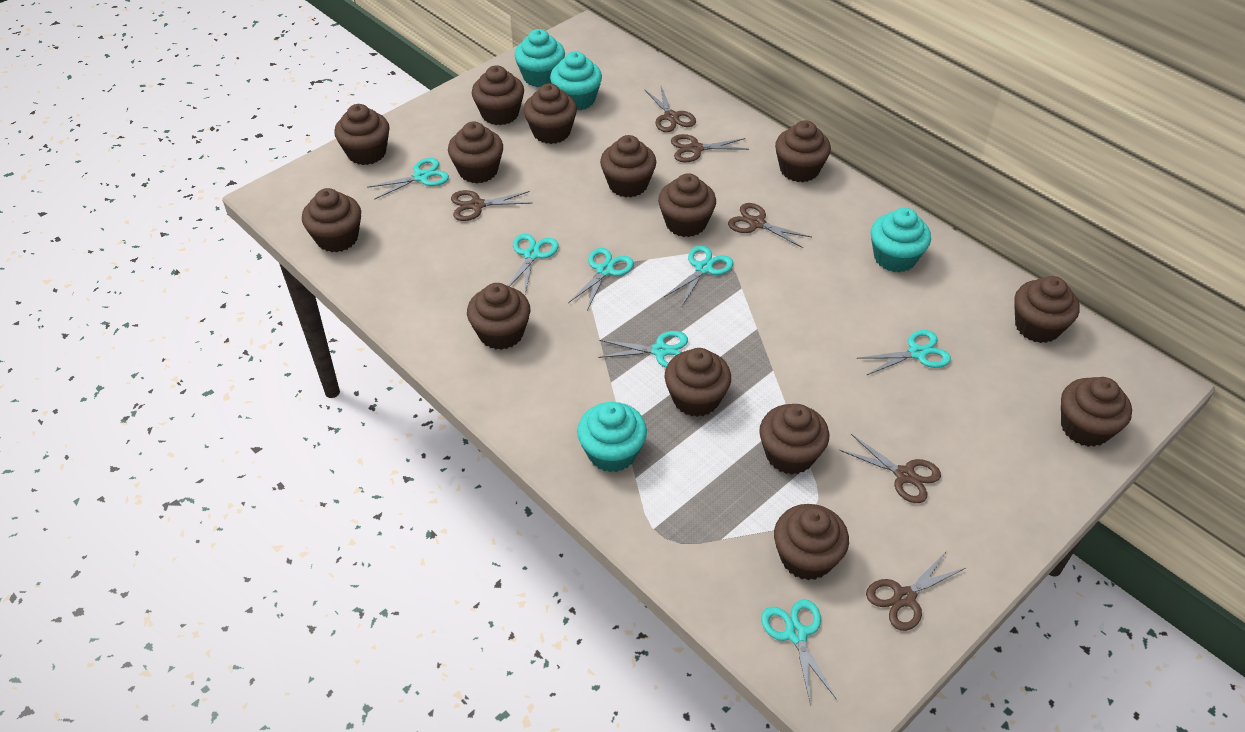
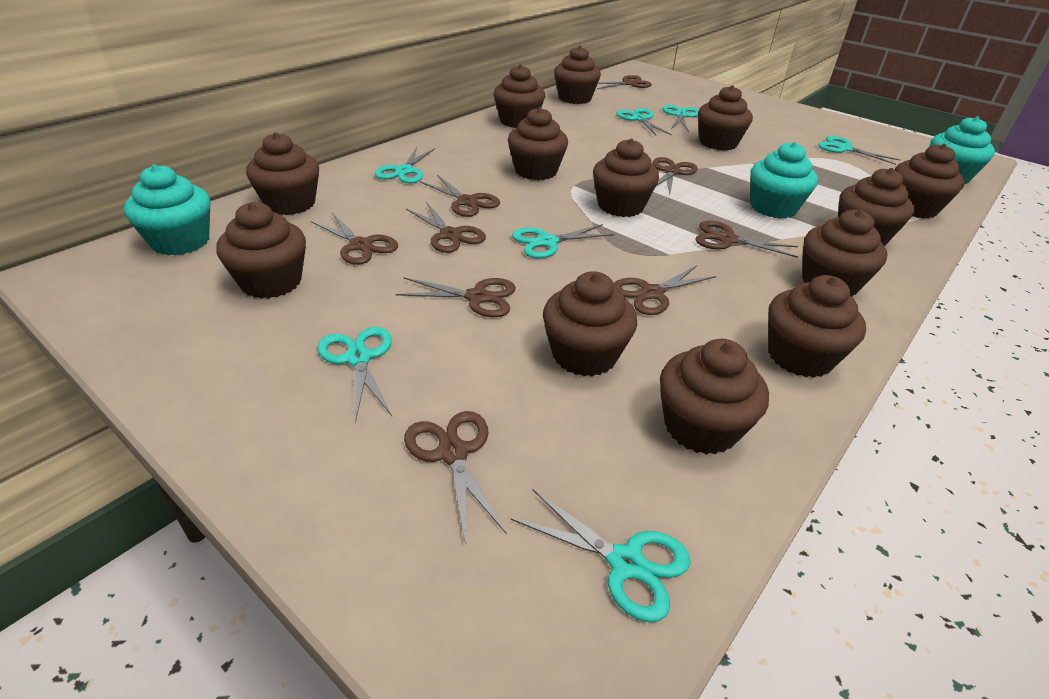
brown cupcake: [302,188,361,252] [334,104,390,165] [448,122,503,183] [467,283,530,350] [472,65,524,125] [524,83,577,144] [600,135,656,197] [658,173,716,237] [664,348,731,417] [759,404,829,474] [774,504,849,580] [775,120,831,182] [1014,276,1080,343] [1061,377,1132,447] = 14 -> [216,202,306,299] [246,132,319,215] [494,64,545,128] [508,107,568,180] [543,271,637,377] [554,46,601,104] [593,139,659,217] [660,339,769,454] [698,85,753,151] [768,275,866,378] [802,209,888,296] [838,168,914,246] [894,144,965,219] = 13
brown scissors: [451,190,533,221] [644,86,696,132] [671,134,749,162] [728,203,811,248] [839,434,941,503] [866,551,966,631] = 6 -> [311,213,398,265] [396,278,516,317] [404,411,506,540] [406,202,486,253] [420,175,500,217] [597,75,652,89] [614,265,717,315] [652,157,698,194] [695,221,798,258] = 9
turquoise cupcake: [514,29,565,87] [550,51,602,110] [577,402,647,472] [871,208,931,272] = 4 -> [124,165,210,256] [750,142,818,219] [929,116,995,184] = 3

